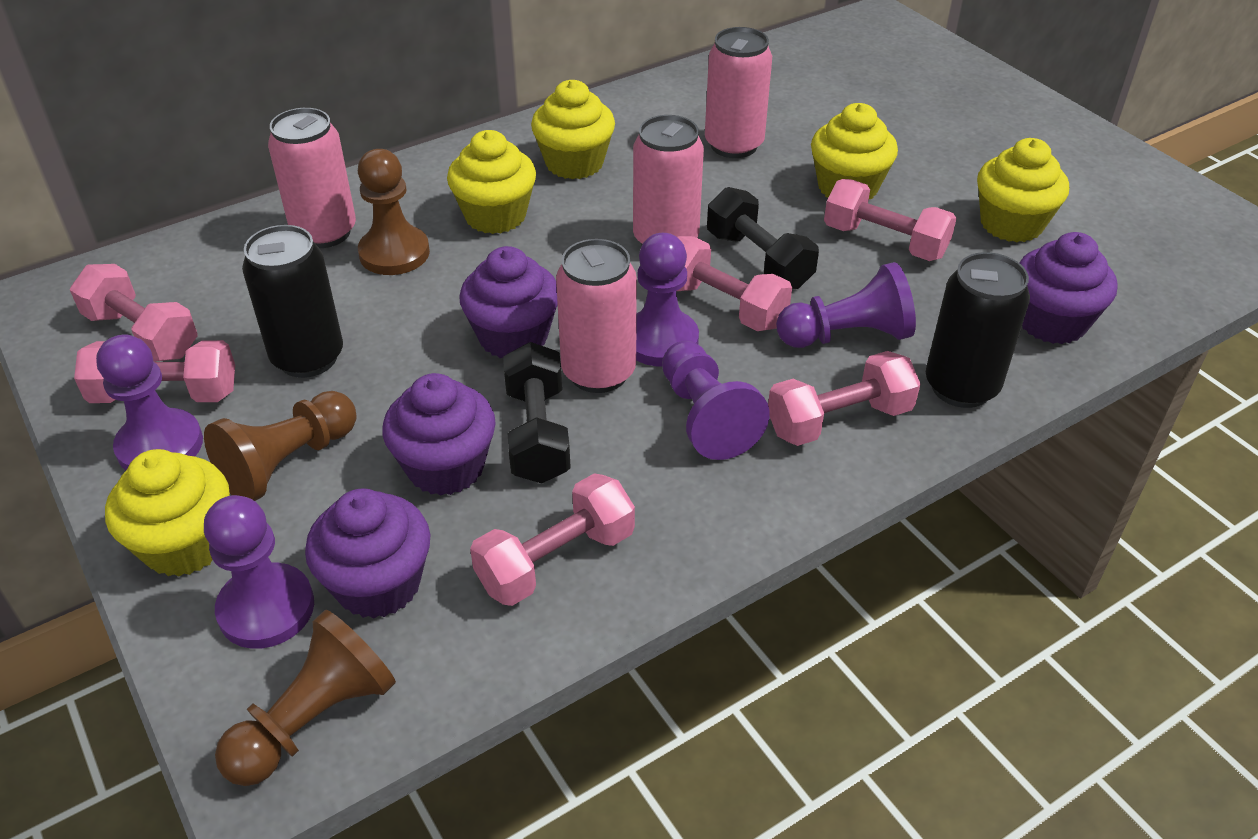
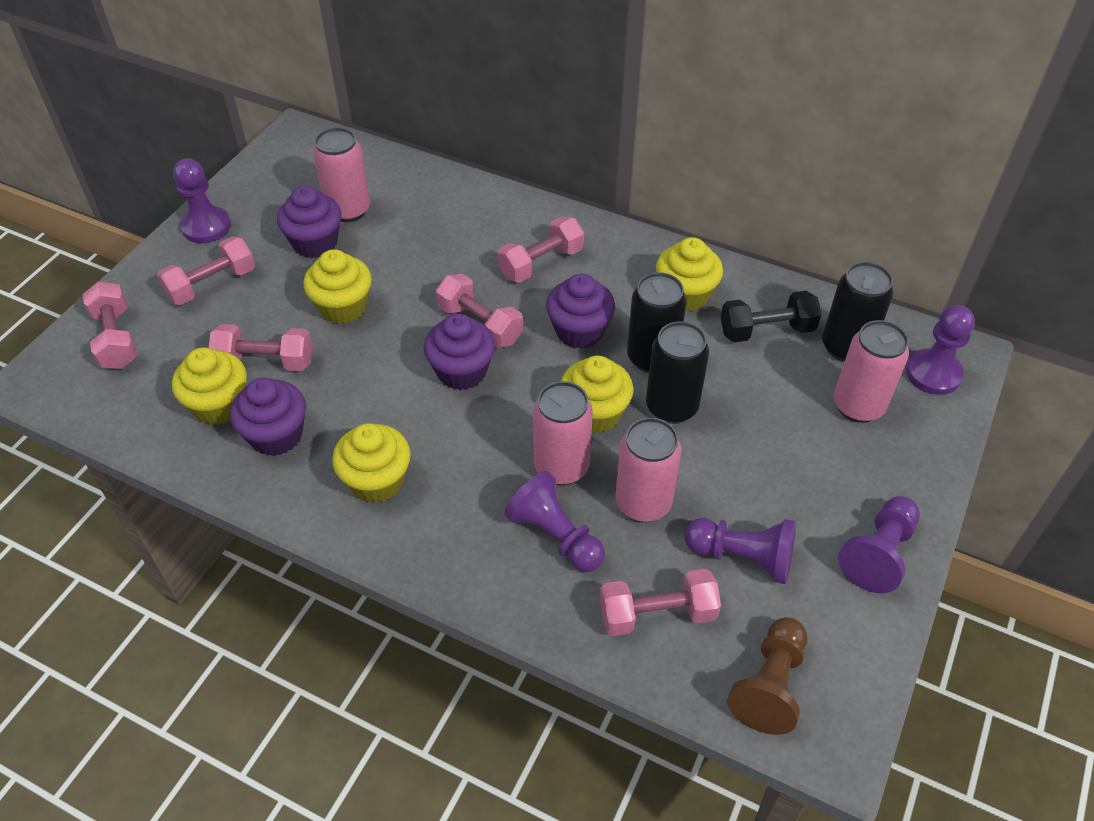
black can: [242,225,343,378] [926,252,1030,408] = 2 -> [627,272,687,373] [646,321,709,424] [822,262,893,362] = 3
black dumbbell: [503,342,571,483] [707,187,819,289] = 2 -> [721,291,821,342] = 1
brown pawn: [204,391,356,501] [215,610,396,786] [358,149,430,275] = 3 -> [727,617,807,735] = 1

